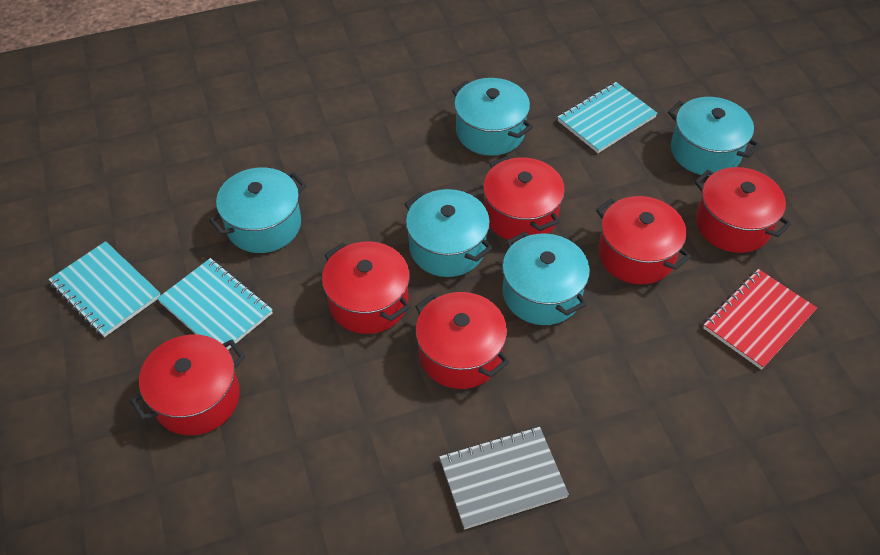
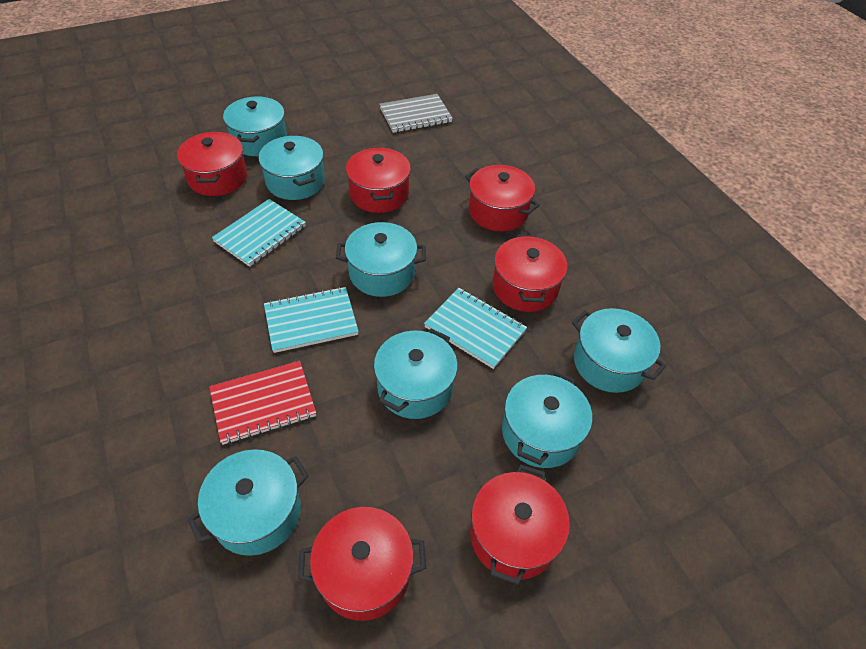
turquoise pot: [209,167,307,253] [405,189,493,277] [452,78,533,156] [502,231,590,325] [668,97,760,176] = 5 -> [188,449,309,556] [223,97,287,156] [259,136,325,200] [336,222,426,297] [374,328,458,419] [502,371,592,468] [572,308,666,393] = 7

